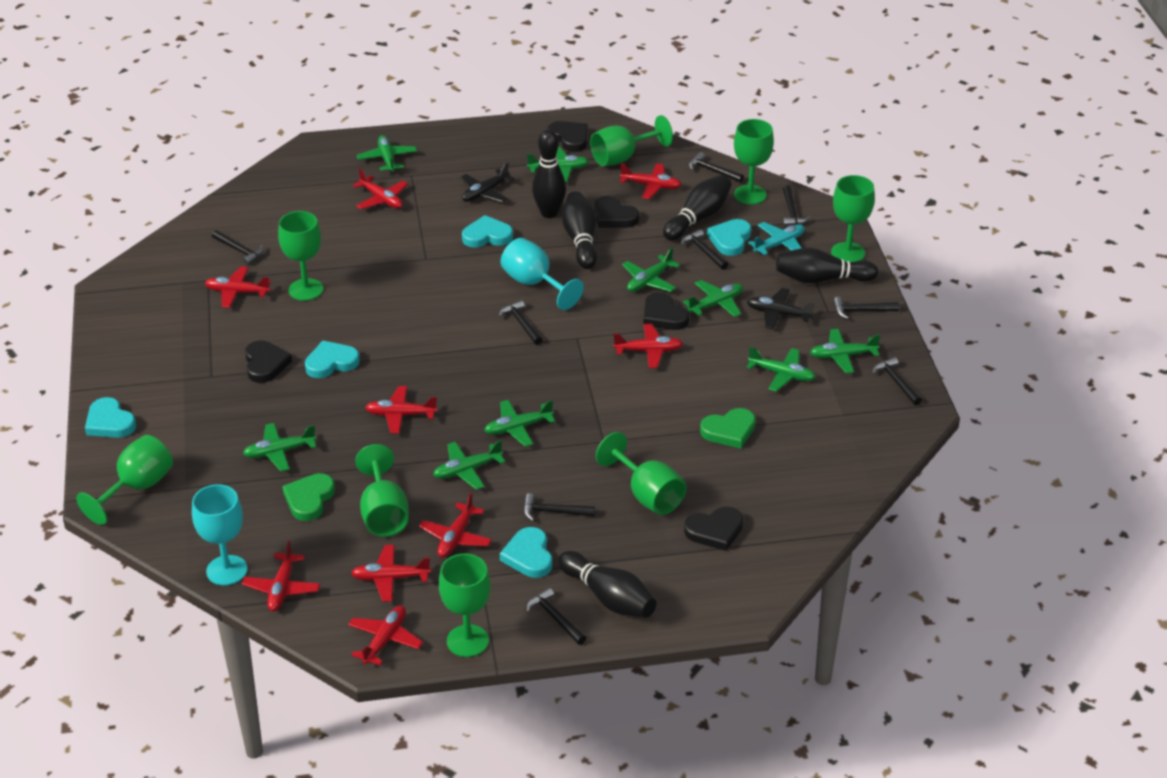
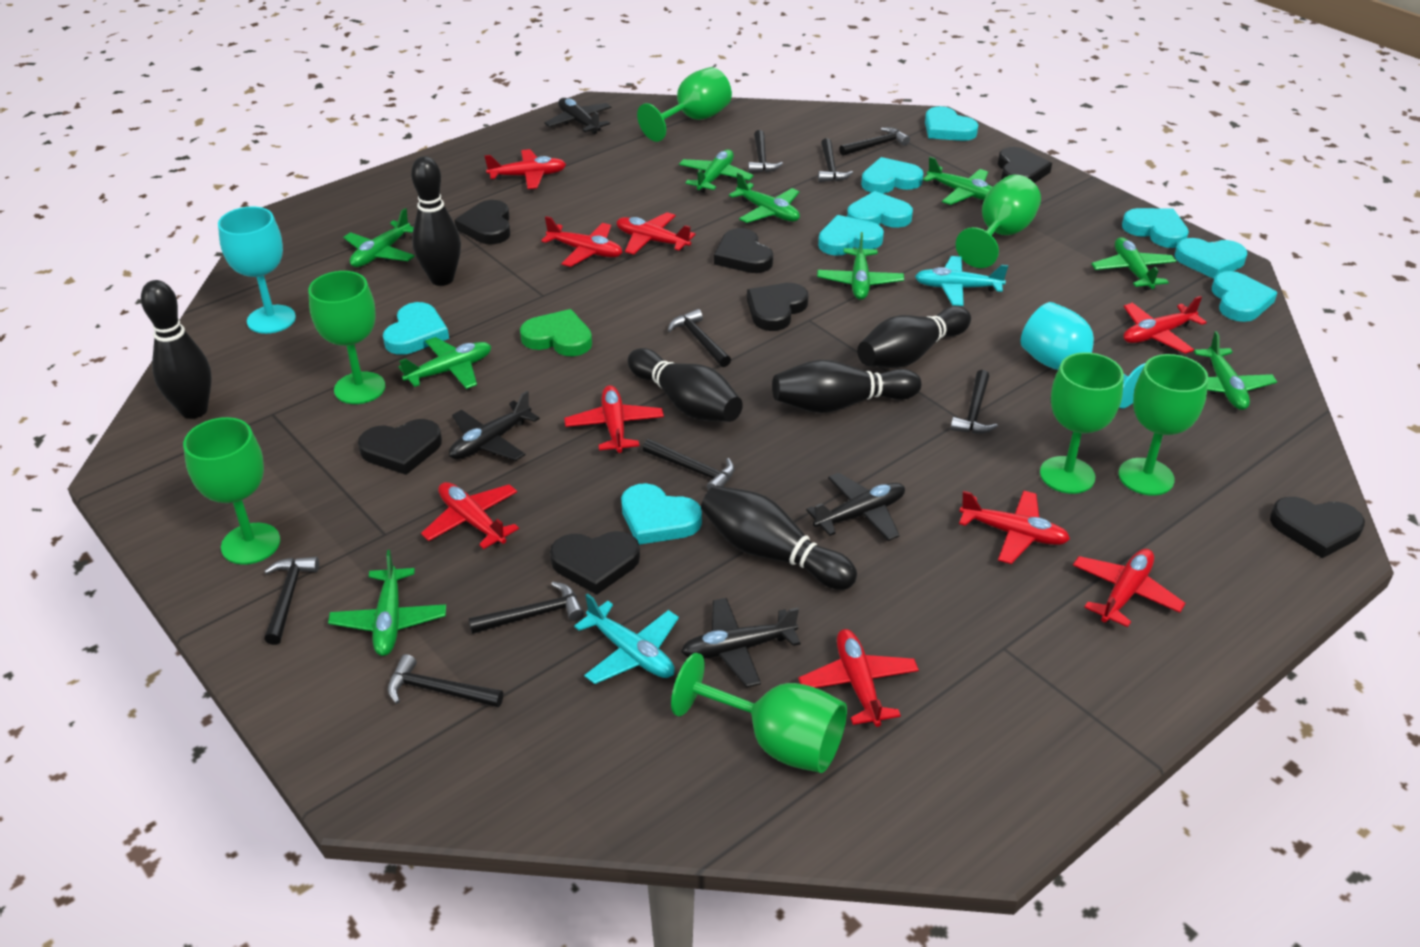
black bowling pin: [532,130,566,218] [558,551,656,618] [562,191,597,269] [663,175,732,240] [776,248,878,283] = 5 -> [141,280,212,419] [411,156,461,286] [627,348,743,422] [701,485,857,590] [772,360,921,413] [857,306,971,368] = 6
black heart: [245,340,292,383] [547,121,588,152] [594,196,639,228] [643,292,689,330] [684,507,743,551] = 5 -> [358,419,442,475] [454,200,510,244] [550,531,640,595] [714,228,773,273] [747,283,808,331] [998,147,1052,183] [1270,497,1365,558] = 7
black plane: [461,162,515,203] [747,288,815,330] = 2 -> [449,391,540,461] [544,98,612,134] [681,598,801,687] [806,473,905,541] = 4
green goblet: [76,435,173,525] [278,211,323,301] [355,444,409,537] [439,554,491,657] [590,115,673,166] [596,432,686,515] [734,119,774,205] [831,175,875,262] = 8 -> [183,417,280,565] [308,271,385,404] [637,67,732,142] [671,653,847,773] [956,175,1041,268] [1040,352,1124,494] [1118,354,1208,496] = 7
green heart: [282,473,335,521] [700,408,756,448] = 2 -> [520,309,592,356] = 1
turquoise heart: [85,397,136,438] [305,341,360,378] [462,215,513,248] [500,527,552,578] [707,219,751,256] = 5 -> [383,302,449,355] [621,483,702,545] [818,215,884,256] [847,191,913,228] [861,157,924,194] [925,106,978,141] [1122,208,1189,248] [1175,238,1247,279] [1212,271,1278,322] = 9
turquoise plane: [748,222,805,256] = 1 -> [574,593,679,684] [915,256,1008,306] = 2

